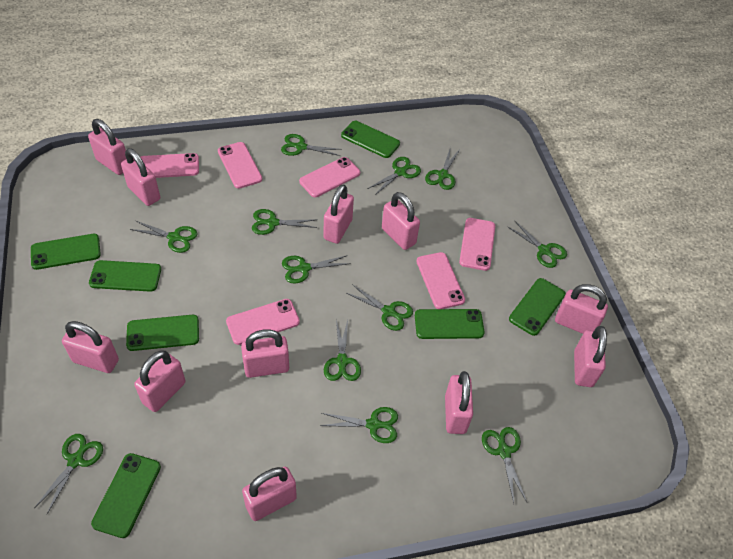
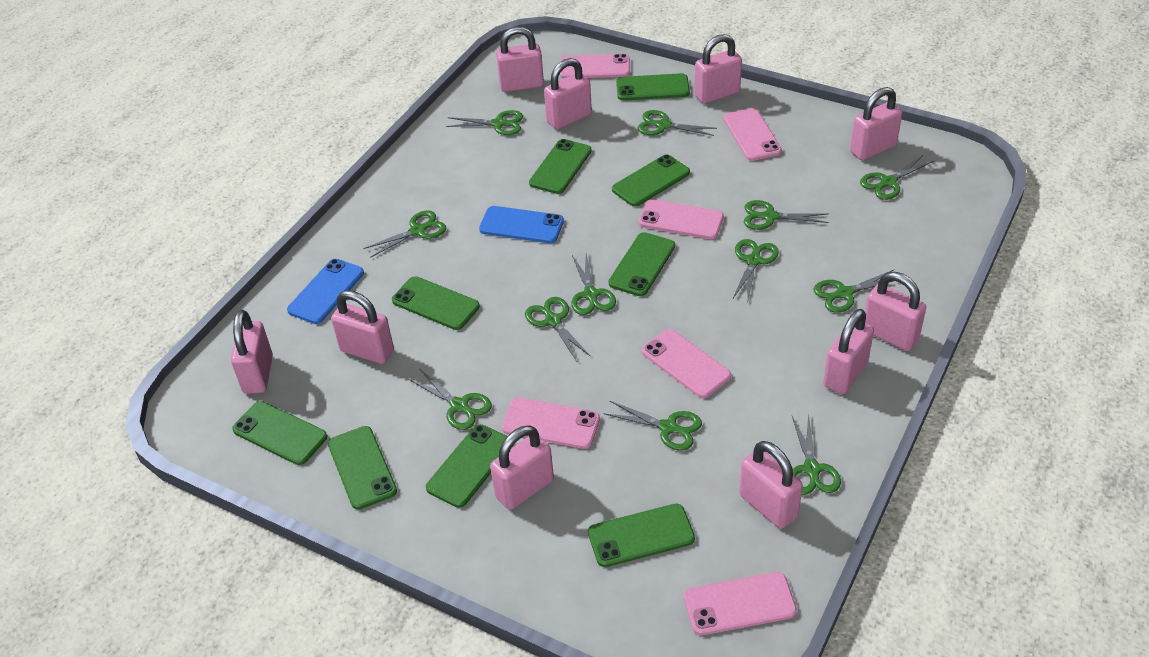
blue phone: none = 0 -> [287,259,364,324] [479,206,564,243] = 2
green phone: [31,234,101,270] [89,260,161,292] [91,453,161,538] [126,315,199,351] [341,121,400,158] [415,309,484,339] [509,278,566,336] = 7 -> [232,401,327,465] [328,426,397,510] [392,276,480,330] [426,424,507,508] [529,139,591,194] [588,504,695,567] [609,232,675,296] [612,154,690,207] [616,73,690,101] = 9
pink padlock: [62,321,119,373] [88,119,126,175] [121,148,160,206] [134,351,186,412] [241,329,289,378] [242,467,297,521] [323,184,354,244] [382,192,420,250] [445,371,473,434] [555,284,608,334] [574,326,607,387] = 11 -> [231,310,273,394] [331,290,394,364] [490,425,554,510] [496,27,544,92] [544,58,592,130] [694,34,742,104] [739,441,803,529] [823,309,874,394] [850,87,902,160] [865,272,926,351] = 10

